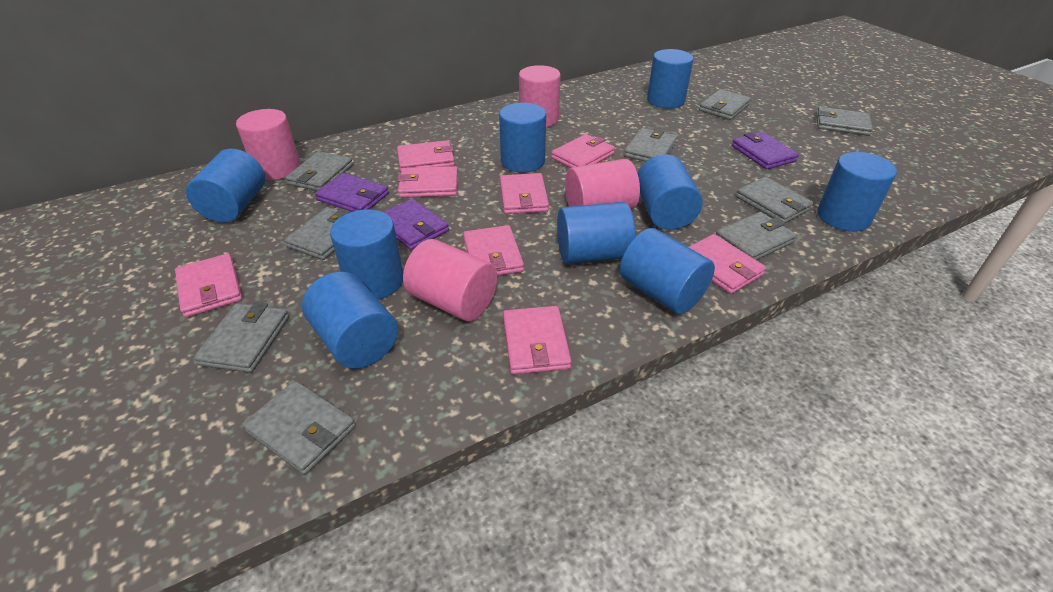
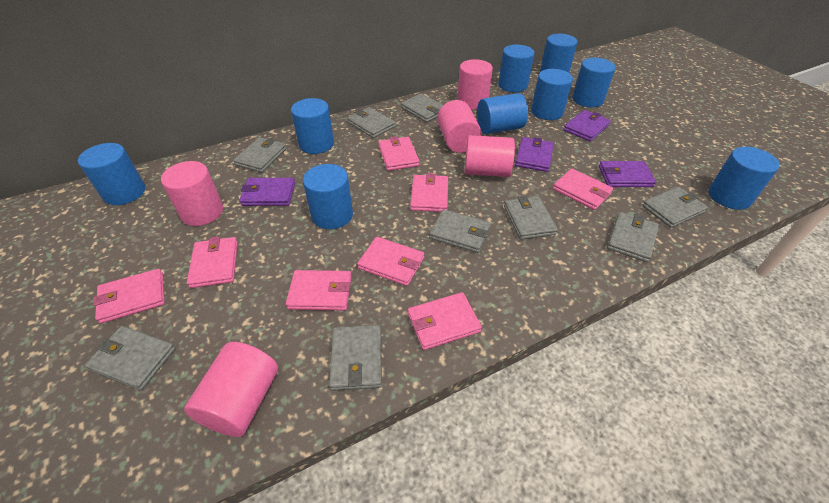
pink cylinder: [236,109,301,180] [403,239,497,321] [519,65,561,127] [565,159,640,209] = 4 -> [161,161,223,226] [184,342,278,437] [437,100,482,153] [457,59,493,110] [465,135,515,177] = 5
purple wallet: [315,173,389,212] [384,199,449,250] [732,132,799,170] = 3 -> [239,178,295,206] [515,137,554,172] [563,110,611,142] [599,161,656,187] = 4

